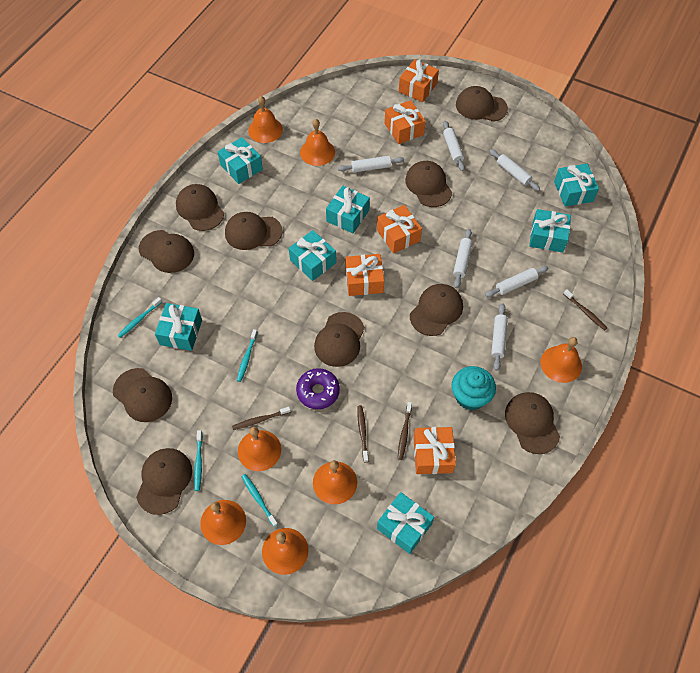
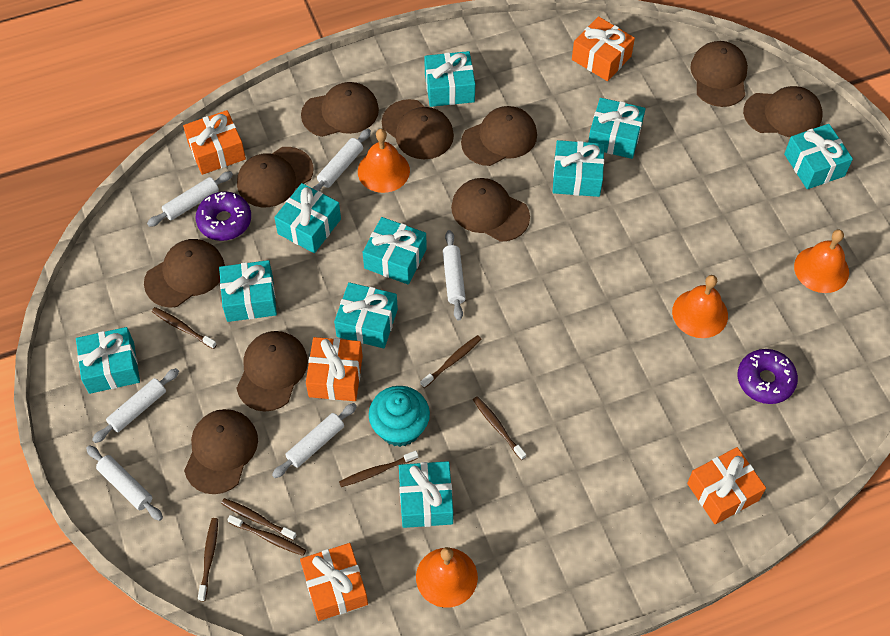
brown toothbrush: [232,407,291,430] [357,405,368,462] [398,402,412,460] [564,289,607,330] = 4 -> [152,307,217,349] [198,518,218,601] [221,498,297,541] [227,515,306,556] [339,451,418,487] [421,335,481,388] [473,396,526,460] = 7
orange bell: [200,500,246,545] [238,427,281,471] [248,96,283,143] [262,528,308,575] [300,119,335,166] [313,460,357,504] [541,337,582,383] = 7 -> [358,129,410,193] [416,547,478,608] [672,275,728,338] [794,229,849,293] = 4
purple donut: [296,368,340,409] = 1 -> [196,192,251,241] [738,349,798,404] = 2
turquoise gift: [155,303,202,351] [218,137,263,184] [289,230,336,281] [326,186,370,233] [377,492,434,554] [529,209,571,253] [554,164,599,207] = 7 -> [76,327,140,394] [219,260,277,322] [274,183,341,253] [334,282,398,348] [363,217,427,285] [399,461,453,528] [424,51,475,107] [553,140,604,197] [588,98,645,159] [784,124,853,189] = 10
turquoise toothbrush: [117,297,162,338] [194,430,203,491] [237,329,258,382] [241,474,278,527] = 4 -> none = 0

